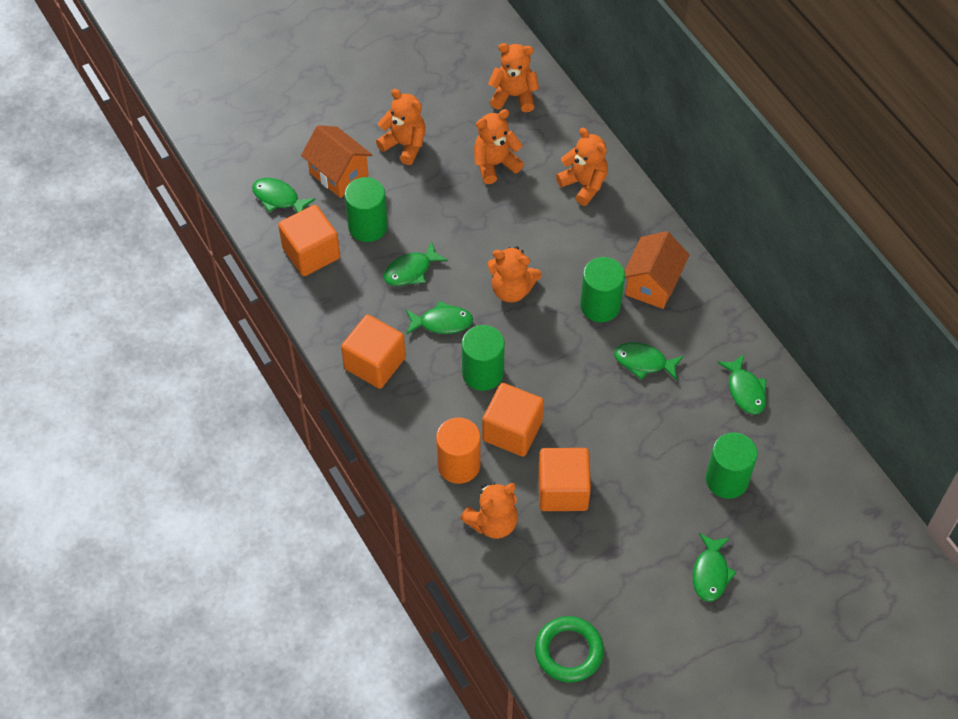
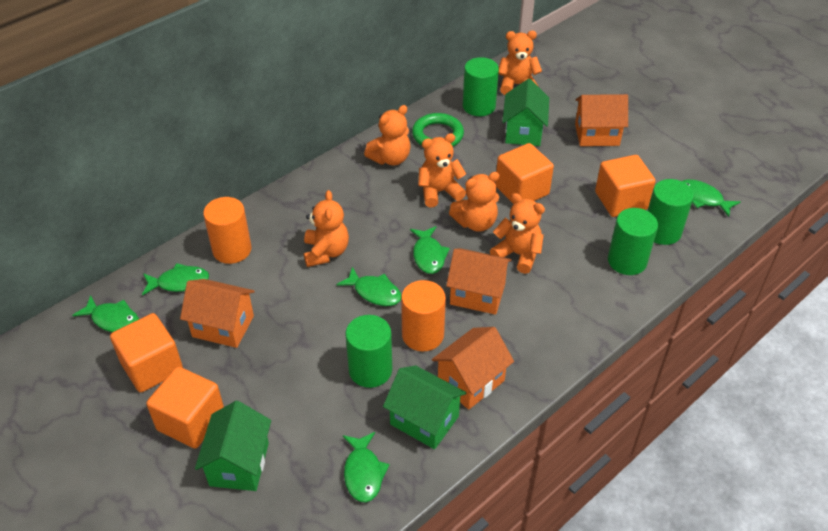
green house: none = 0 -> [195,401,271,491] [383,365,467,449] [502,79,549,146] = 3
orange cylinder: [436,417,481,484] = 1 -> [203,197,252,264] [401,280,446,351] = 2
orange house: [301,125,372,198] [625,231,690,309] = 2 -> [180,279,255,348] [432,327,514,410] [446,248,512,315] [575,94,628,146] = 4

